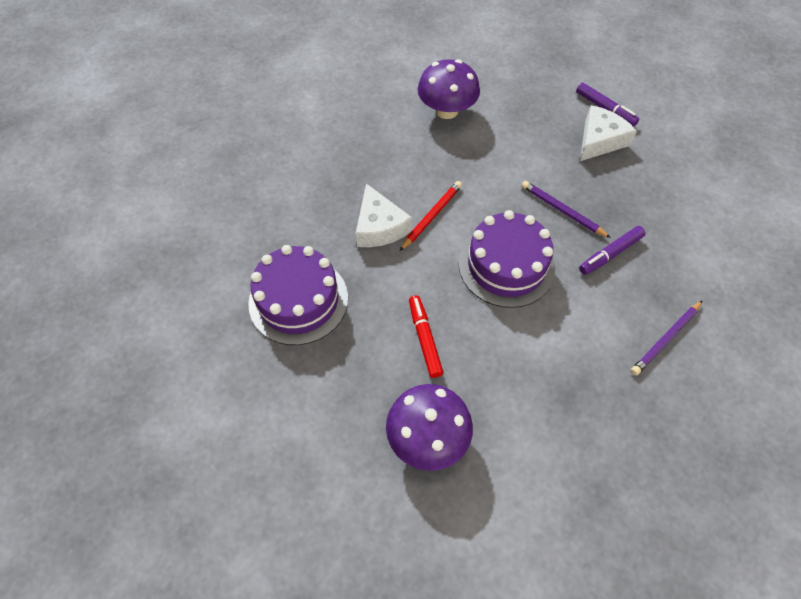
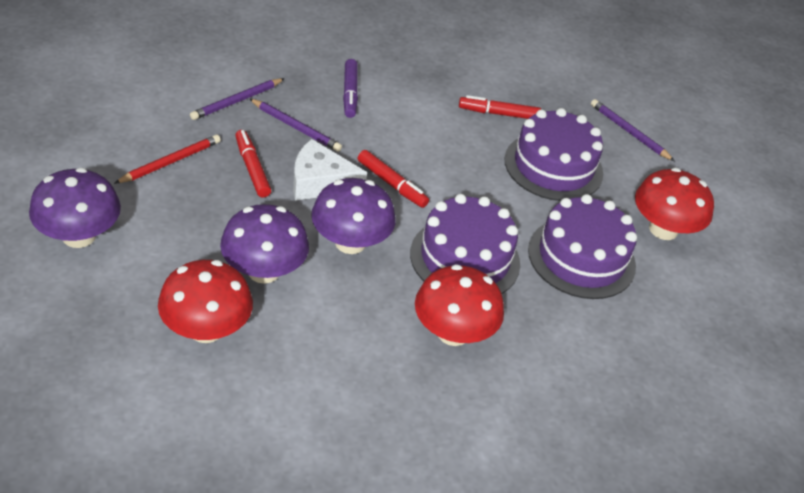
purple cake: [248,245,348,345] [459,210,555,308] = 2 -> [410,194,520,294] [504,108,603,201] [528,194,637,299] = 3
purple marker: [576,83,639,127] [579,226,646,275] = 2 -> [343,59,358,118] = 1
purple mushroom: [386,384,473,471] [418,59,480,119] = 2 -> [29,168,121,248] [220,204,309,284] [311,178,395,254] = 3
purple pencil: [521,181,611,238] [631,301,702,375] = 2 -> [190,78,285,120] [249,98,342,152] [591,99,675,161] = 3
red marker: [409,295,443,378] = 1 -> [235,130,271,197] [358,150,429,208] [459,95,541,119] = 3
red mushroom: none = 0 -> [158,260,253,343] [415,264,504,346] [635,168,714,240] = 3
white cheese: [355,184,412,247] [580,105,637,161] = 2 -> [293,139,367,200] = 1

